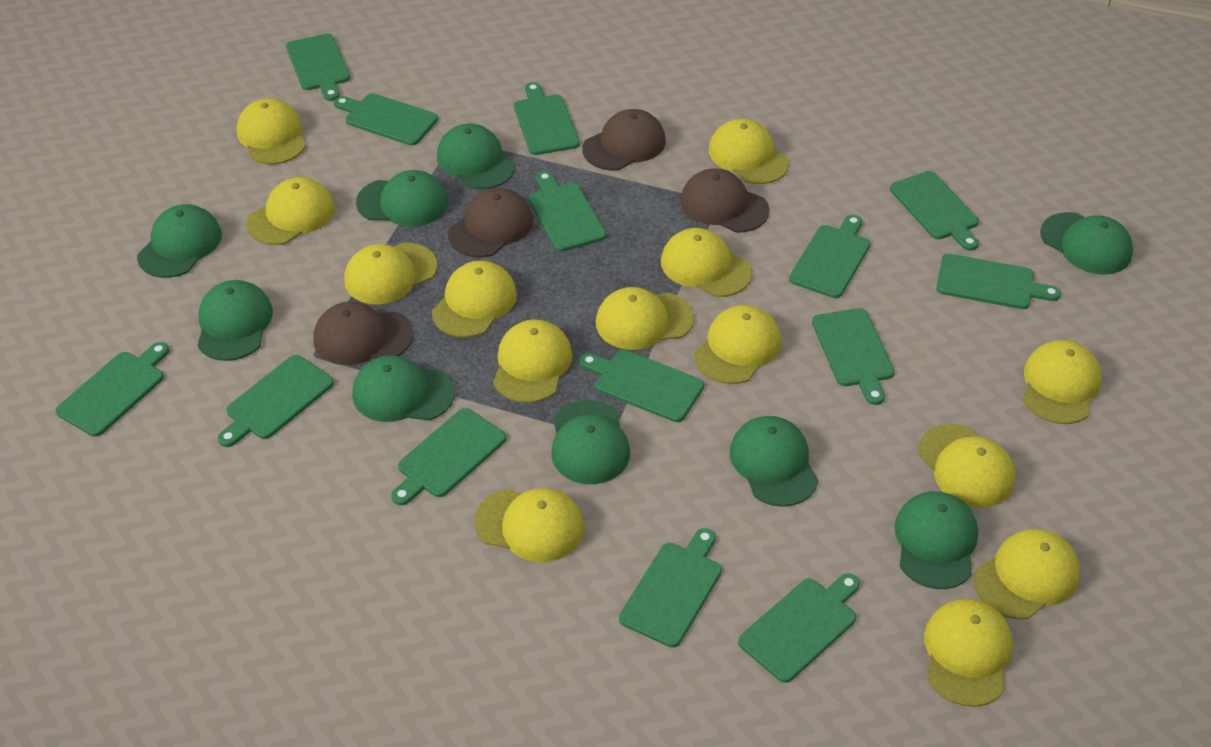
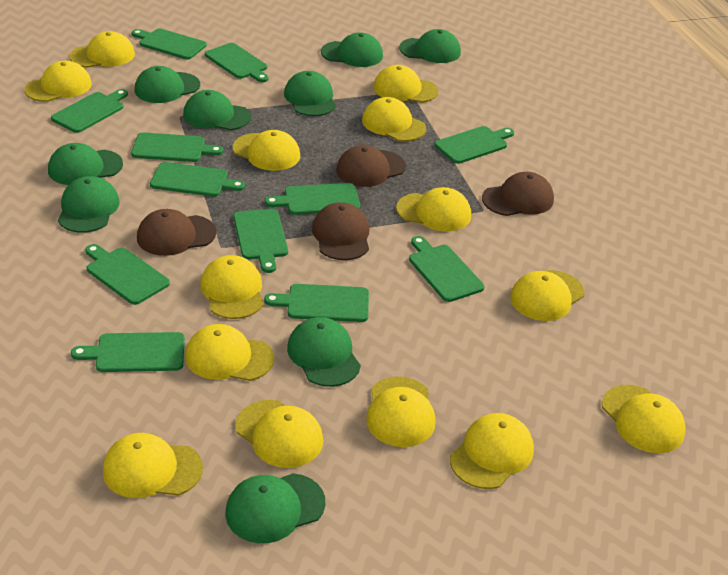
green cutting board: [56,342,169,437] [218,355,334,447] [286,34,350,101] [334,93,438,145] [391,408,506,505] [514,82,580,155] [528,171,606,252] [579,350,704,422] [619,528,722,648] [738,573,860,683] [789,215,870,298] [812,308,894,405] [890,171,979,251] [936,254,1061,309] = 14 -> [51,89,128,133] [71,332,185,372] [85,244,170,305] [131,132,223,162] [132,29,207,60] [150,162,245,197] [205,43,268,82] [234,209,288,273] [264,284,369,322] [265,183,360,215] [409,236,484,302] [434,126,514,164] = 12

